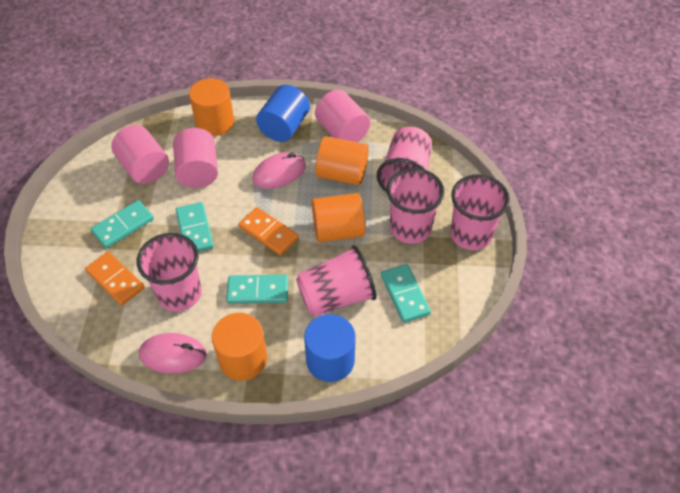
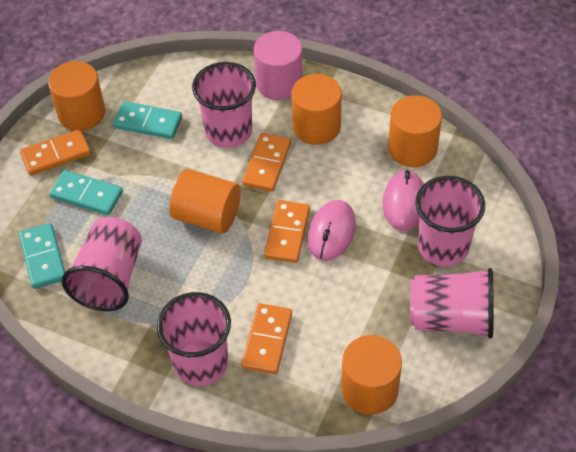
blue cylinder: [256,85,310,142] [304,314,356,382] = 2 -> none = 0
orange cylinder: [189,78,234,136] [212,313,267,381] [312,193,365,242] [316,136,369,185] = 4 -> [48,61,106,131] [169,169,241,233] [292,74,342,145] [341,335,402,415] [388,95,442,167] = 5
orange domino: [85,252,145,305] [239,207,299,255] = 2 -> [20,129,91,176] [241,303,292,374] [242,133,291,192] [264,200,310,263] = 4
pink cylinder: [111,125,169,184] [173,128,218,188] [315,90,370,142] = 3 -> [254,31,303,100] = 1
turquoise domino: [91,200,154,248] [176,202,214,252] [226,275,288,304] [381,264,431,323] = 4 -> [19,223,65,289] [50,170,123,215] [113,101,182,139] = 3

